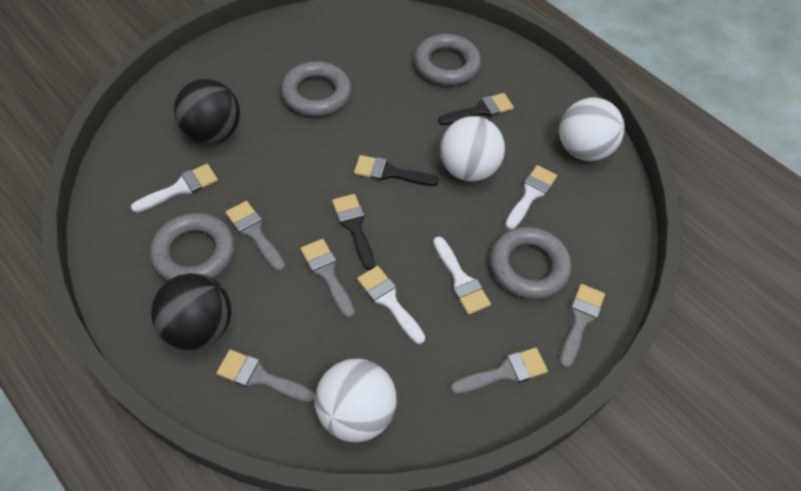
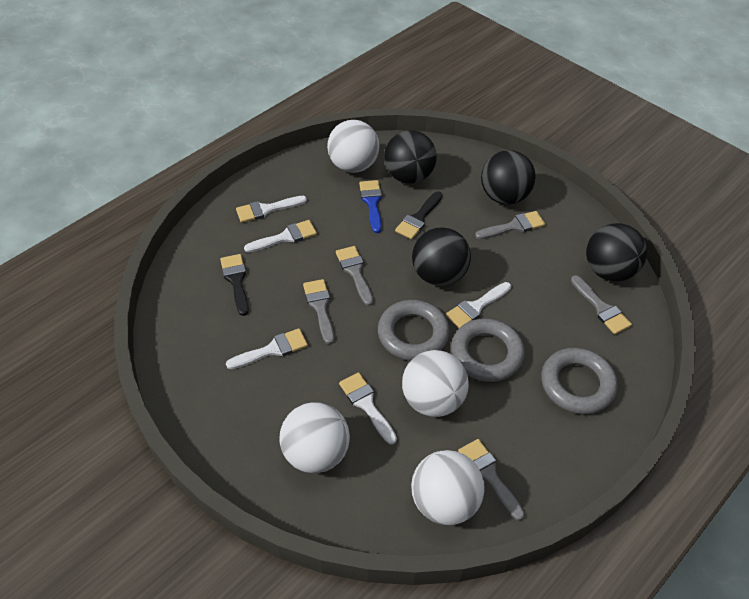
black ball: [151,273,231,350] [174,79,240,144] = 2 -> [384,130,437,184] [412,227,471,286] [481,150,536,205] [586,223,647,282] = 4
black brush: [332,194,375,270] [354,155,439,186] [438,93,514,125] = 3 -> [220,254,249,316] [395,192,442,239] = 2
blue brush: none = 0 -> [359,180,382,233] = 1
grey ring: [150,213,235,281] [281,61,352,117] [415,34,481,86] [490,227,571,299] = 4 -> [378,300,450,361] [451,318,525,382] [541,348,618,414] = 3
white ball: [315,359,397,442] [440,116,505,182] [559,98,625,161] = 3 -> [279,402,350,473] [327,120,379,173] [402,350,469,417] [411,450,485,525] = 4
white brush: [131,164,218,213] [357,266,425,344] [433,236,491,315] [505,165,557,230] = 4 -> [226,328,308,369] [236,196,307,223] [244,220,317,253] [339,372,397,445] [446,282,511,328] = 5

